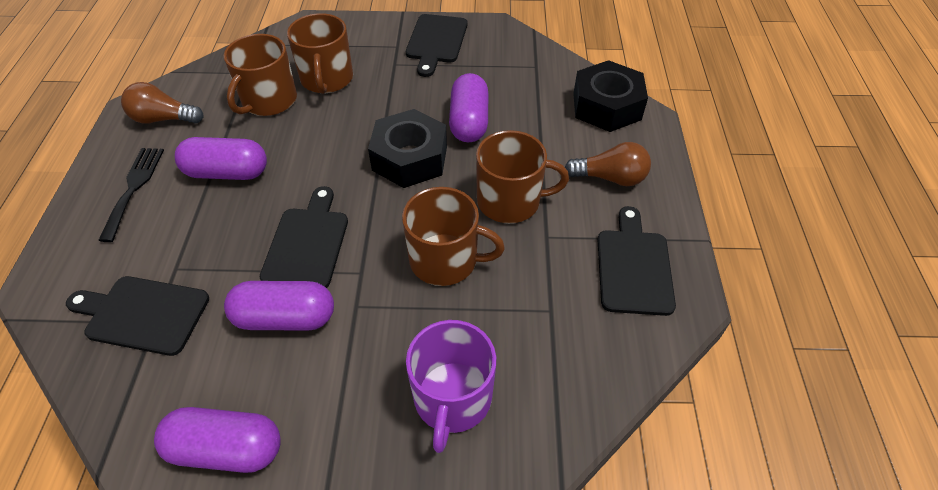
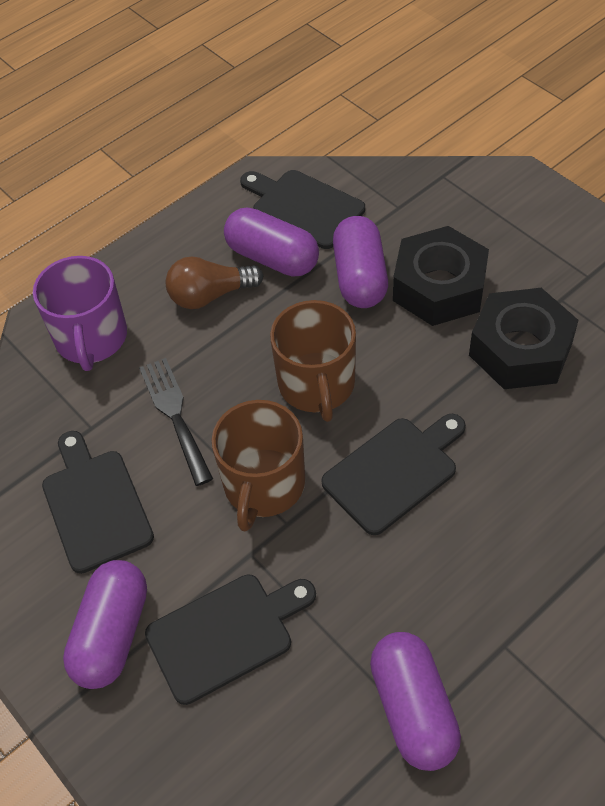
brown light bulb: [121,82,204,124] [565,142,651,186] = 2 -> [166,257,264,309] = 1
brown mug: [224,34,297,116] [287,13,353,94] [402,187,505,286] [476,130,569,223] = 4 -> [212,400,305,531] [270,300,356,422] = 2

